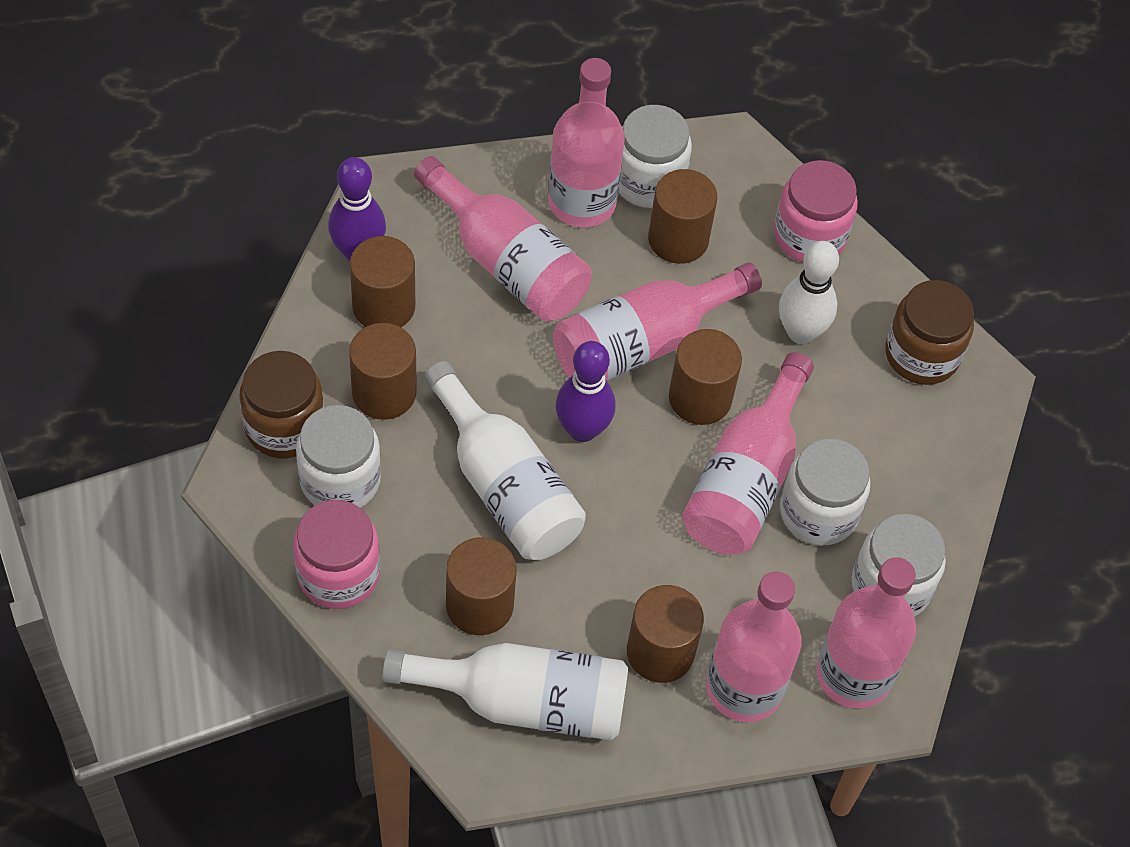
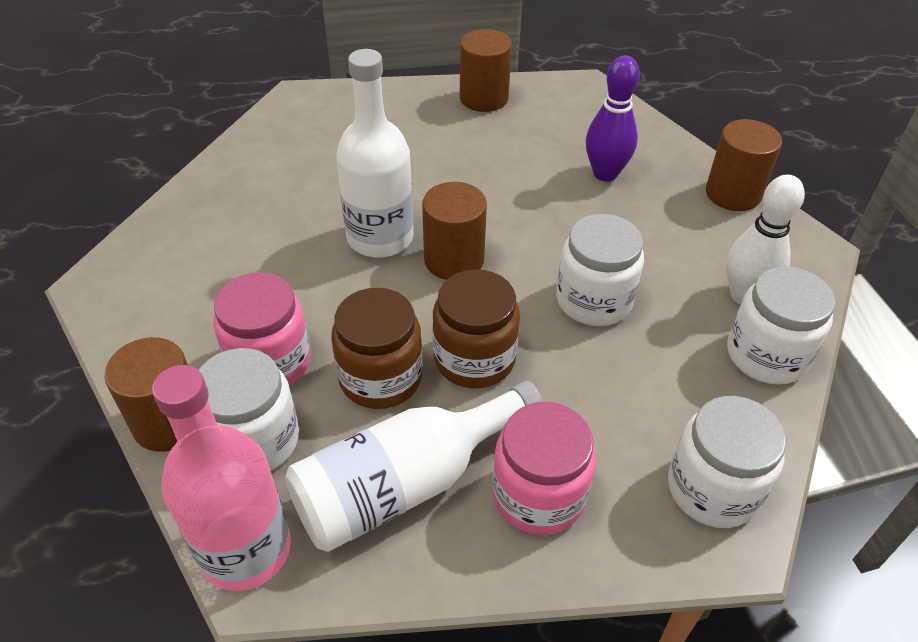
brown cylinder: [349,323,417,420] [350,236,415,327] [446,537,517,635] [627,585,704,683] [648,169,718,264] [669,329,742,425] = 6 -> [104,337,188,452] [422,182,487,280] [460,29,512,112] [706,119,782,211] = 4
pink bottle: [414,156,591,321] [548,58,625,227] [553,262,762,381] [682,352,814,555] [706,571,801,722] [816,557,916,709] = 6 -> [152,365,291,591] = 1
purple bowling pin: [328,157,386,261] [556,341,616,442] = 2 -> [586,56,640,181] = 1

